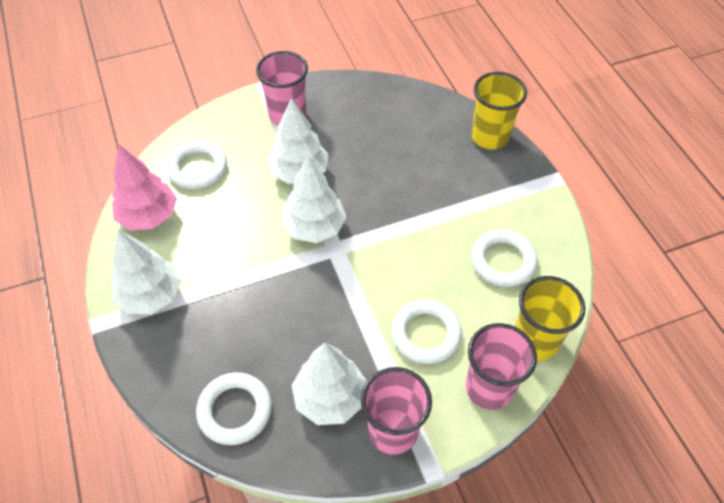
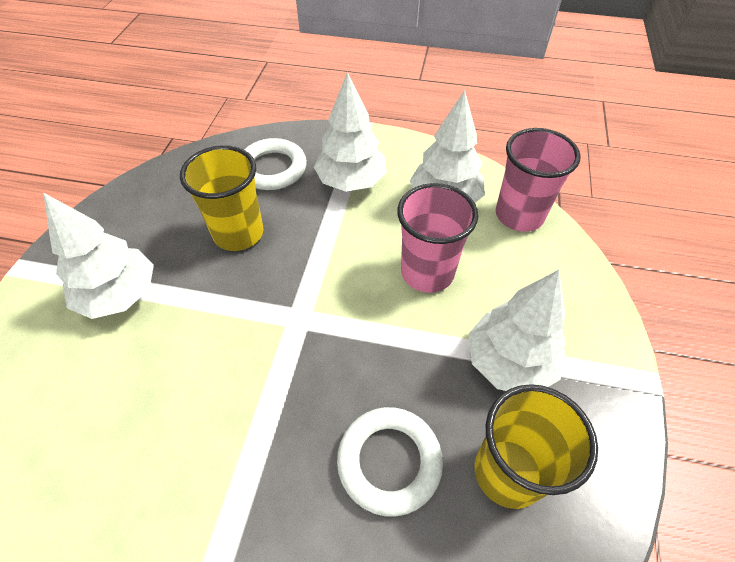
pink cup: [256,51,308,126] [361,367,432,455] [466,323,537,410] = 3 -> [397,183,478,293] [496,128,581,232] = 2
pink tree: [112,145,177,230] = 1 -> none = 0
white ring: [166,140,227,190] [196,372,272,445] [391,299,462,364] [471,229,538,287] = 4 -> [244,138,307,190] [337,407,443,517] = 2

